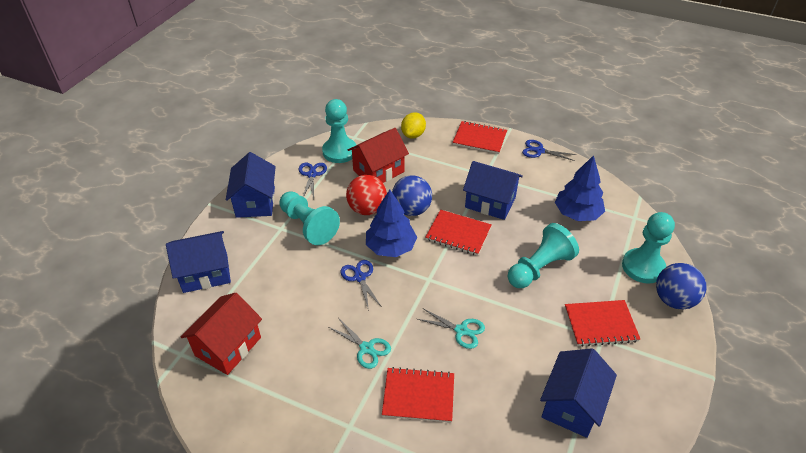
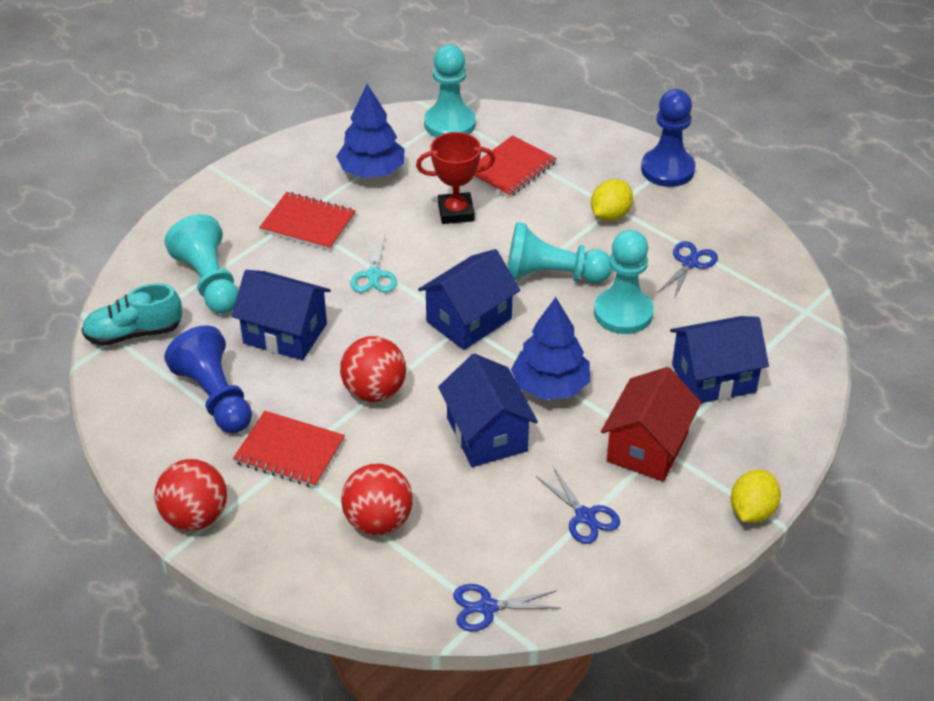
blue ball: [392,175,432,216] [656,263,707,310] = 2 -> none = 0
blue pawn: none = 0 -> [164,325,252,433] [641,89,695,187] = 2
red ball: [346,175,387,215] = 1 -> [155,459,227,531] [340,336,406,402] [341,463,413,535] = 3
red house: [181,293,262,375] [348,128,409,183] = 2 -> [601,367,701,481] = 1
red notebook: [382,367,454,423] [425,210,492,256] [452,121,507,154] [565,300,640,347] = 4 -> [233,411,345,488] [259,192,356,251] [473,135,557,198] = 3
red trophy: none = 0 -> [416,132,495,224] = 1
turquoise scissors: [328,318,391,369] [417,308,485,349] = 2 -> [351,235,397,292] = 1
turquoise shoe: none = 0 -> [81,283,182,346] = 1
yellow lemon: [401,112,426,139] = 1 -> [591,179,633,221] [731,470,781,523] = 2

